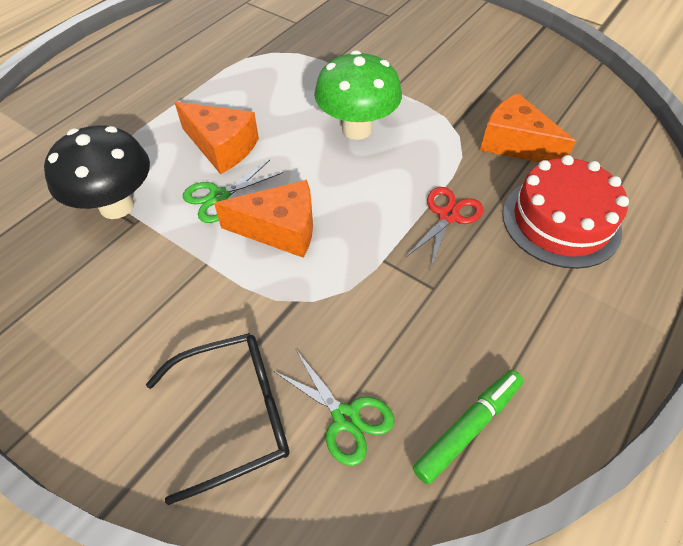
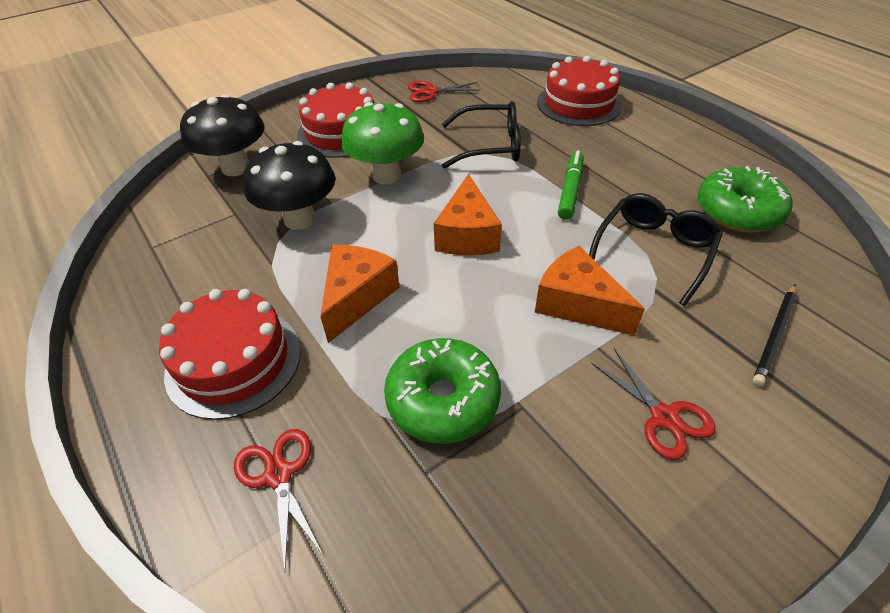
black glasses: [146,333,290,505] = 1 -> [442,101,521,169] [589,193,723,306] = 2
black mushroom: [44,125,150,219] = 1 -> [180,94,265,176] [243,141,335,230] = 2
black pencil: none = 0 -> [753,284,797,387] = 1
green donut: none = 0 -> [384,338,501,444] [698,166,792,233] = 2
green scissors: [183,160,283,223] [273,350,395,466] = 2 -> none = 0
red cake: [503,155,629,269] = 1 -> [159,289,301,420] [297,82,374,158] [537,56,622,126] = 3
red scissors: [405,187,483,270] = 1 -> [234,429,324,572] [408,81,481,102] [591,348,716,460] = 3

